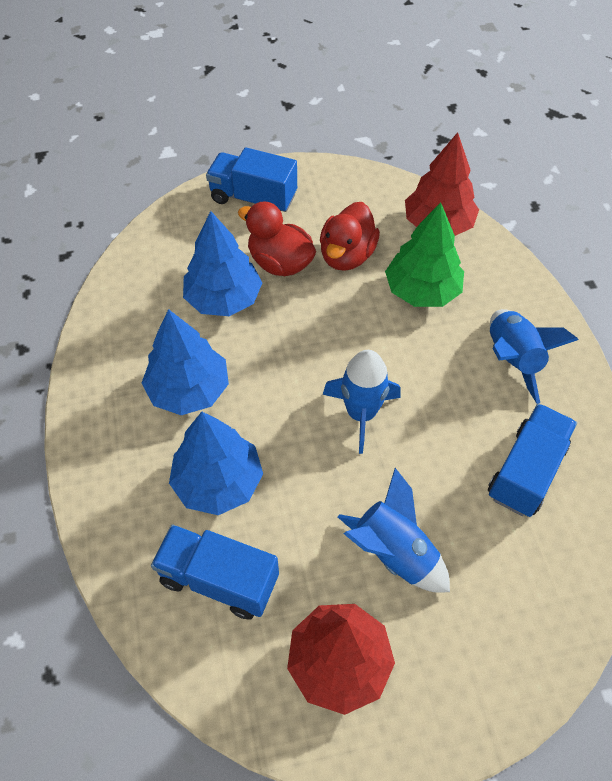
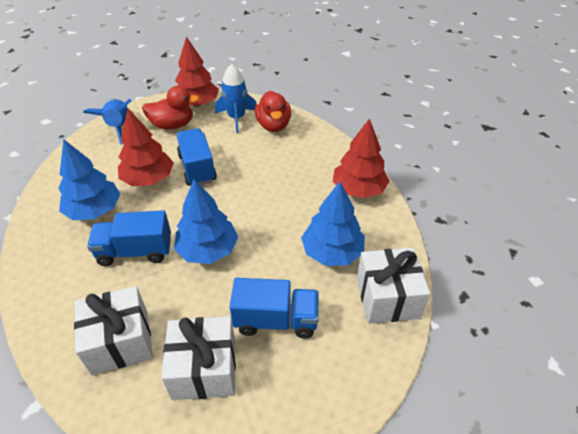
blue rocket: [323,350,401,454] [338,468,450,593] [490,309,579,404] = 3 -> [83,98,131,145] [215,64,257,133] = 2
green tree: [385,202,464,307] = 1 -> none = 0
red tree: [287,604,395,715] [405,132,479,236] = 2 -> [118,109,174,186] [175,36,219,107] [333,118,390,198] = 3
white gift: none = 0 -> [74,286,153,375] [161,317,236,400] [357,248,430,324] = 3

